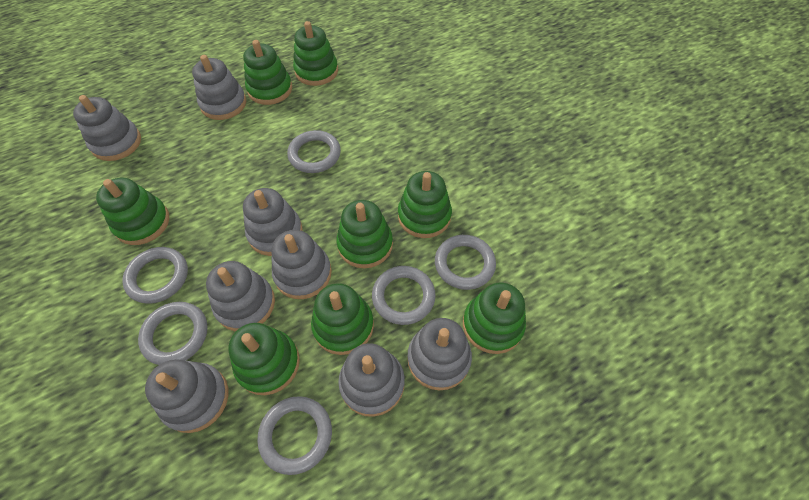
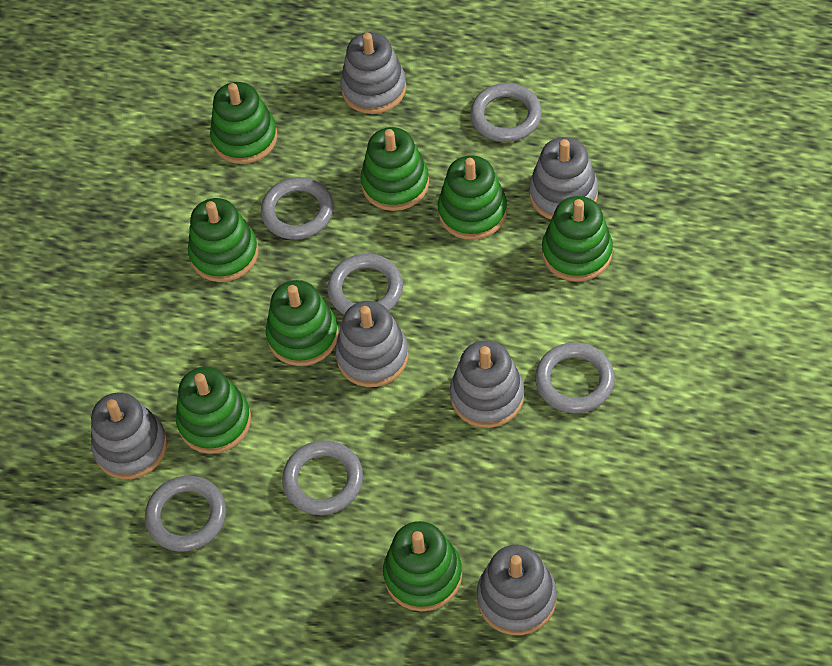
grey stacking toy: [73,95,141,161] [145,359,229,433] [192,55,246,120] [206,261,275,331] [243,188,303,256] [272,230,332,299] [338,343,405,417] [407,318,472,390] = 8 -> [91,392,167,479] [335,301,409,387] [340,32,406,114] [450,340,524,428] [477,545,557,635] [529,137,598,219] = 6

